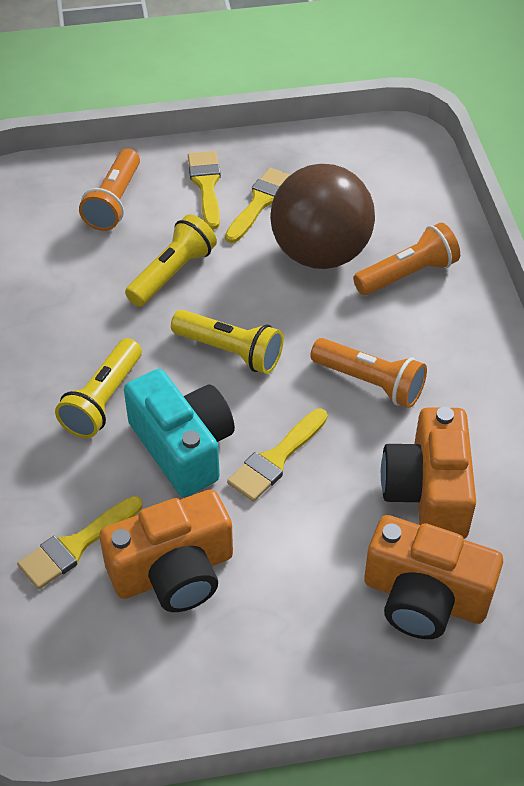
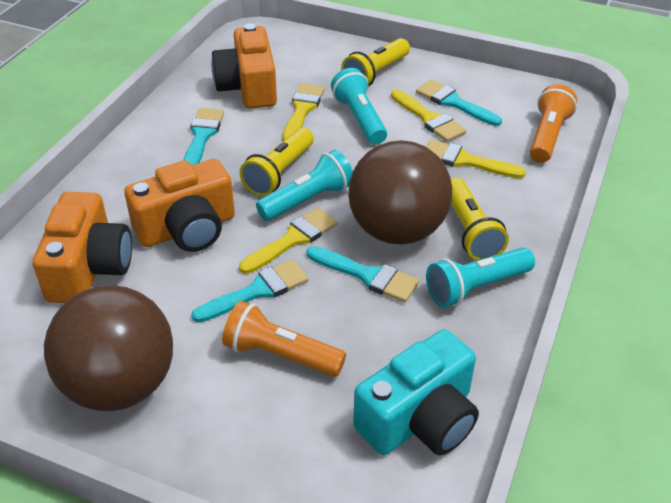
brown ball: [270,164,375,269] = 1 -> [44,285,173,411] [348,140,452,245] = 2
orange flashlight: [79,149,140,231] [311,338,427,408] [353,222,460,295] = 3 -> [222,301,346,377] [530,84,577,163] = 2
turquoise brush: none = 0 -> [183,108,224,165] [191,259,309,323] [307,246,419,302] [416,80,502,126] = 4
turquoise flashlight: none = 0 -> [256,150,353,221] [331,68,387,144] [426,248,535,308] = 3

